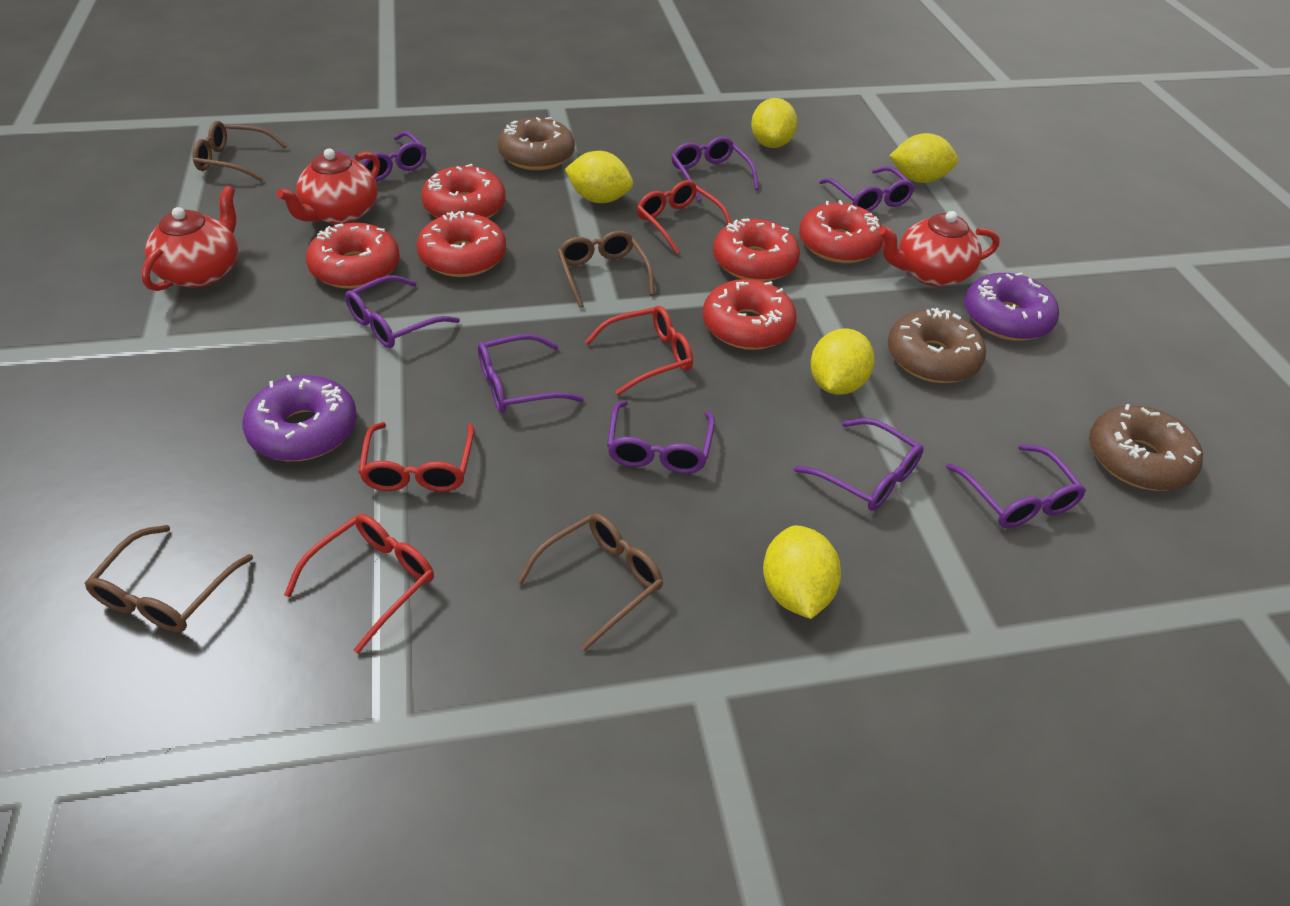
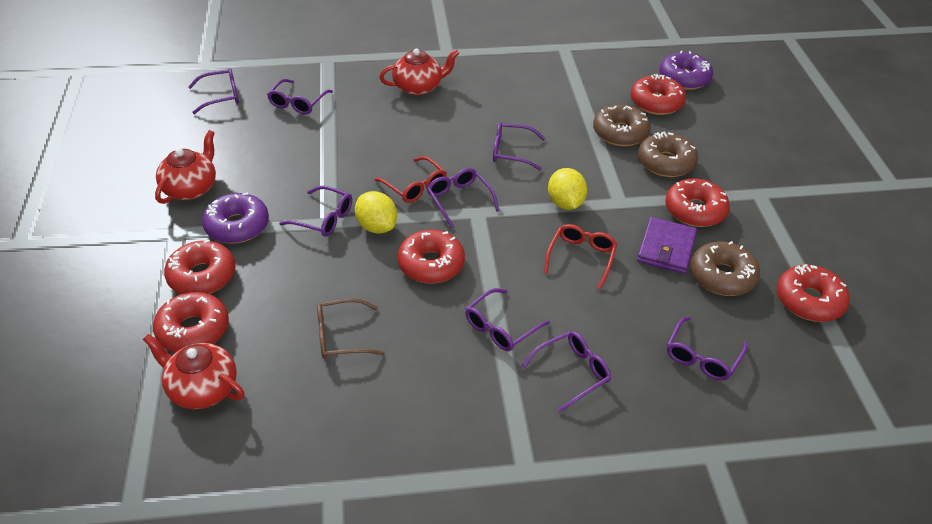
brown glasses: [84,525,253,632] [192,121,287,182] [517,513,663,651] [557,231,655,308] = 4 -> [317,298,385,359] = 1
purple wallet: none = 0 -> [637,217,697,274] = 1
red glasses: [284,514,434,654] [358,422,474,492] [585,306,693,395] [637,180,731,254] = 4 -> [375,156,447,203] [544,224,617,289] = 2
yellow lemon: [565,151,633,203] [751,98,798,148] [763,525,841,619] [810,328,874,395] [889,133,958,183] = 5 -> [355,191,397,234] [548,168,587,210] = 2

